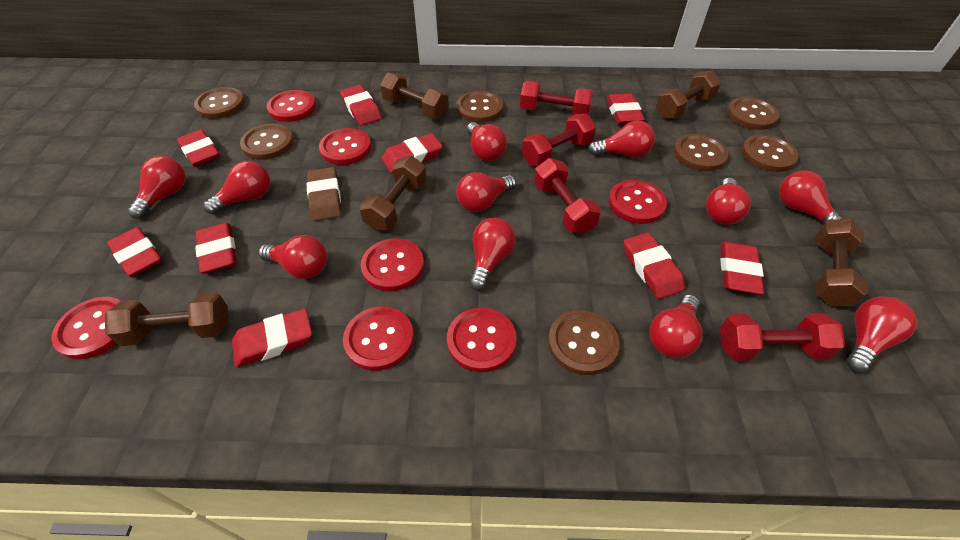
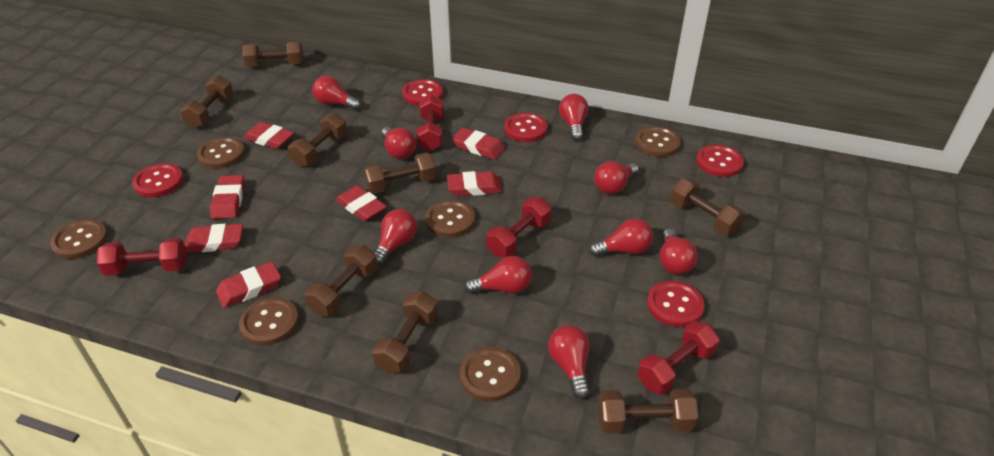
brown button: [194,87,245,119] [240,124,294,160] [456,91,503,123] [548,310,620,375] [673,134,729,171] [727,97,779,130] [742,134,799,172] = 7 -> [50,219,108,259] [197,137,245,169] [239,297,298,346] [425,200,475,238] [460,347,521,401] [635,126,681,157] = 6
brown dumbbell: [105,292,228,346] [360,156,427,231] [380,73,449,119] [656,70,721,119] [815,218,868,306] = 5 -> [180,76,233,128] [242,42,304,67] [288,113,347,167] [305,245,377,316] [364,153,437,194] [372,291,438,373] [598,389,698,433] [670,178,745,235] = 8
brown eraser: [307,167,341,221] = 1 -> none = 0
red button: [51,297,121,359] [267,90,316,122] [319,128,371,165] [343,306,414,371] [361,238,424,291] [447,308,517,372] [609,180,667,224] = 7 -> [132,163,183,197] [402,79,443,106] [504,113,547,142] [647,281,705,327] [696,145,744,177] = 5
red eraser: [107,227,162,277] [177,129,220,167] [195,223,237,274] [232,309,312,367] [340,85,382,126] [381,133,443,173] [606,93,645,125] [624,232,685,299] [720,242,764,295] = 9 -> [185,224,243,253] [210,175,245,219] [216,261,281,308] [244,122,294,149] [336,185,387,221] [447,171,502,196] [452,128,505,160] = 7
red light bulb: [127,156,186,219] [203,161,270,215] [258,235,327,279] [456,172,516,212] [467,122,507,161] [469,218,515,290] [588,121,655,158] [650,295,703,358] [706,178,751,225] [779,170,842,224] [846,296,917,372] = 11 -> [312,76,361,110] [374,209,417,265] [382,127,416,159] [464,256,532,294] [548,325,590,399] [559,94,588,141] [589,218,653,257] [594,161,639,194] [660,229,697,275] = 9

